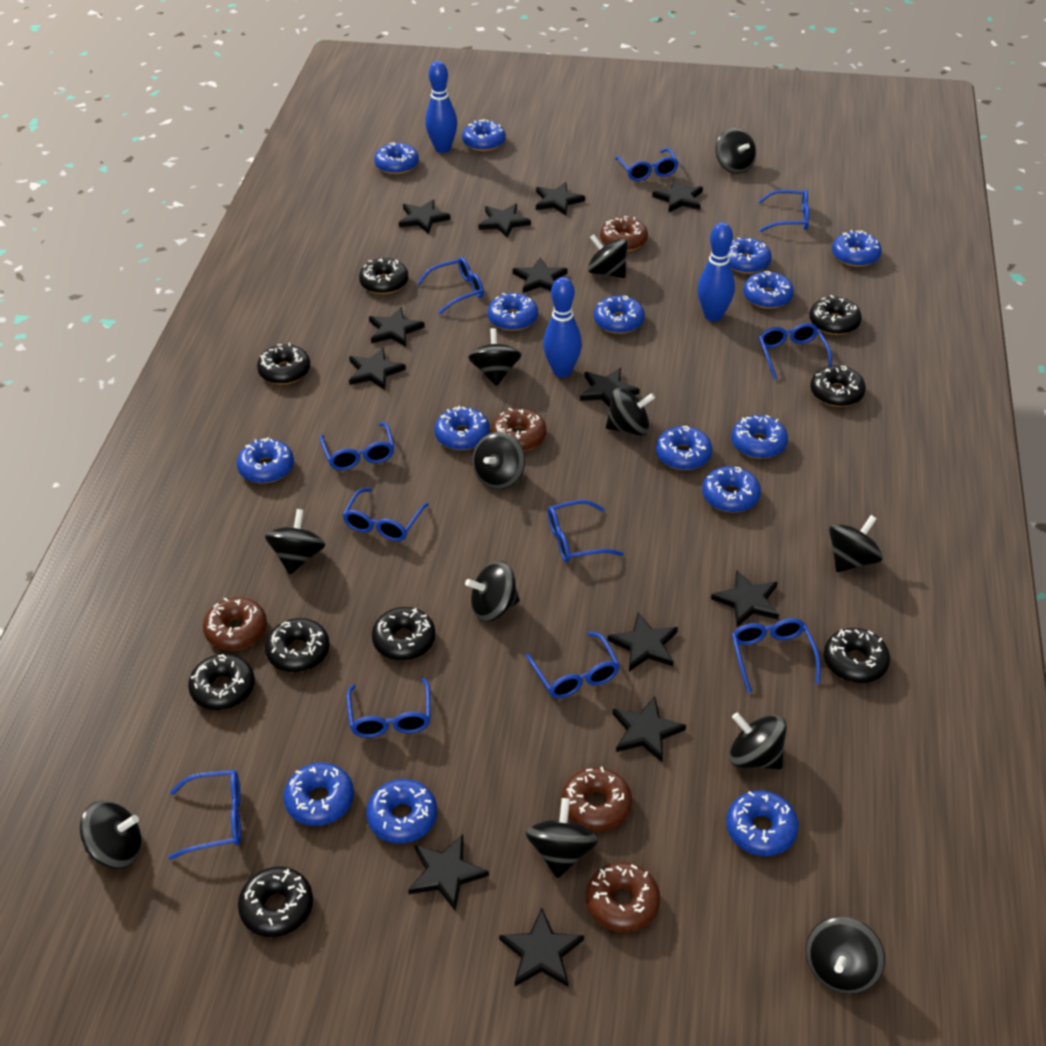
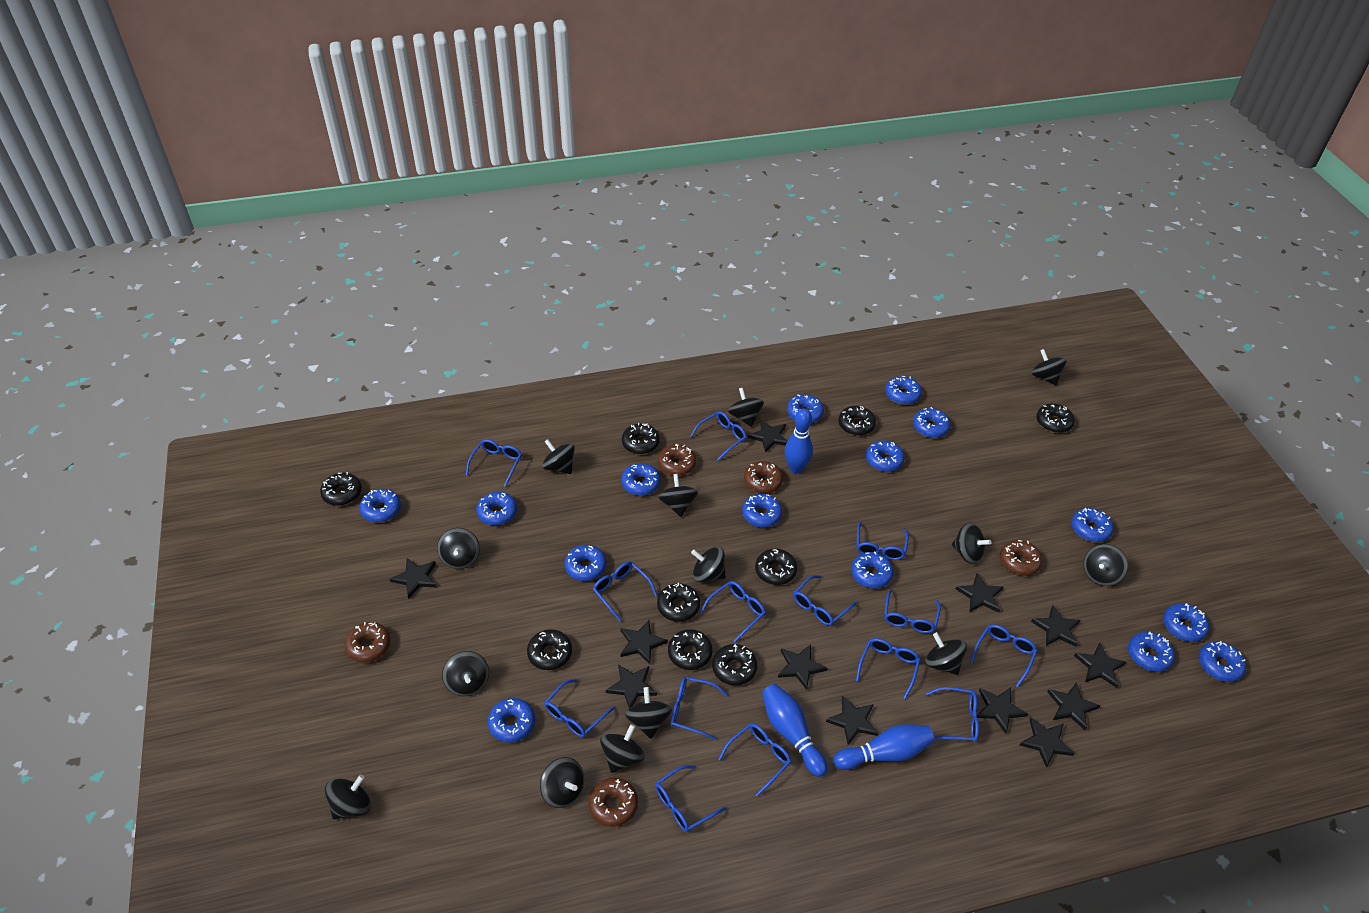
black spinning top: [80,800,142,869] [265,509,325,574] [465,561,520,622] [468,328,522,386] [472,432,525,489] [526,798,598,878] [588,234,628,278] [606,388,655,436] [716,128,756,174] [729,712,787,770] [806,916,885,994] [829,515,883,572] = 12 -> [325,775,371,819] [437,528,480,569] [442,651,489,696] [540,757,584,808] [542,439,575,474] [600,724,645,773] [625,687,672,739] [658,474,698,517] [691,547,726,582] [728,388,764,427] [926,632,967,675] [952,523,991,564] [1031,349,1067,385] [1084,544,1128,586] = 14
black star: [349,347,406,390] [369,307,425,347] [399,199,451,234] [408,835,489,911] [479,204,531,238] [499,908,584,987] [513,257,568,293] [536,182,585,215] [580,368,639,407] [608,613,678,671] [612,696,686,762] [652,179,703,212] [711,570,779,627] = 13 -> [390,558,437,599] [606,664,657,708] [620,620,668,664] [748,419,787,453] [778,644,827,690] [826,696,878,745] [956,573,1003,613] [977,687,1028,734] [1020,717,1075,768] [1031,605,1080,647] [1047,682,1100,731] [1074,643,1126,688] = 12
blue glasses: [168,770,241,860] [320,422,394,471] [343,488,429,541] [346,677,431,738] [417,257,484,315] [525,631,620,698] [548,500,624,562] [615,148,679,181] [732,618,821,693] [758,189,809,232] [759,323,832,380] = 11 -> [466,439,522,487] [544,679,615,738] [593,562,658,622] [655,765,727,832] [671,677,728,740] [690,411,747,461] [700,581,765,643] [718,723,791,797] [793,575,857,626] [856,638,920,699] [857,522,909,560] [884,589,941,633] [926,687,979,742] [970,624,1038,687] = 14

